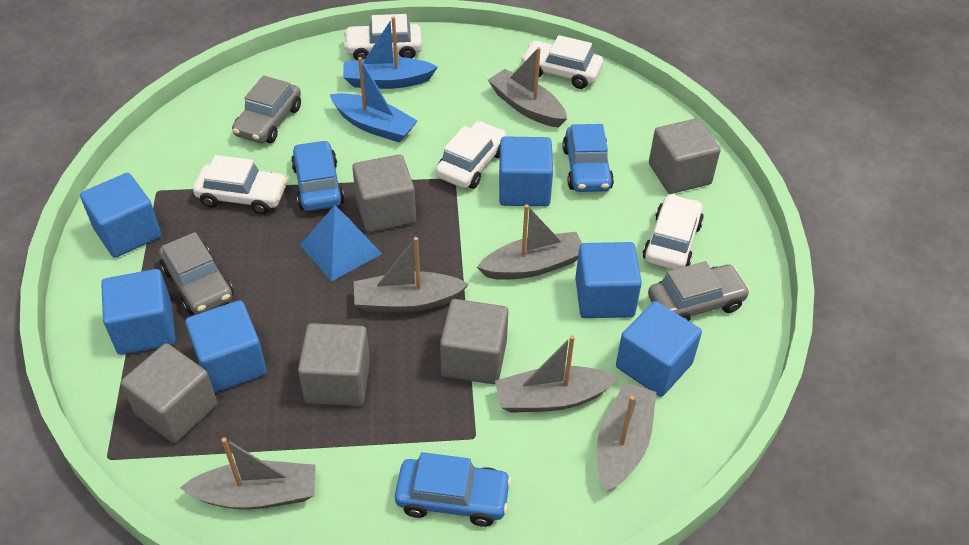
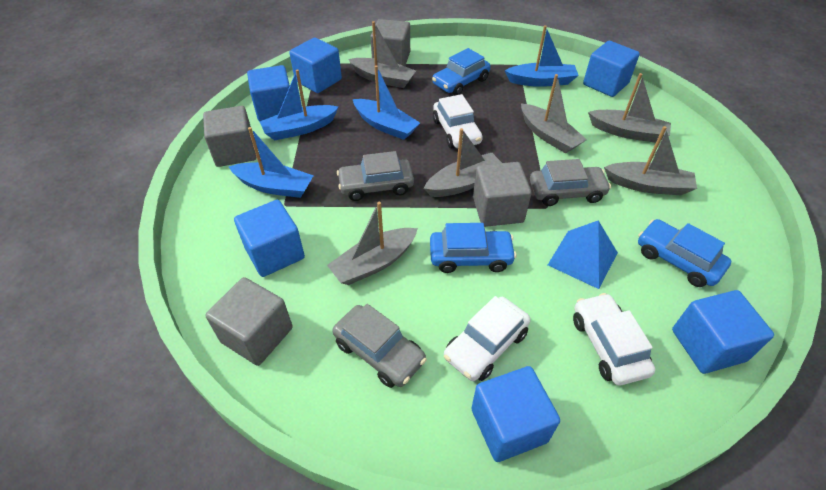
blue boat: [330,57,418,142] [343,16,438,89] = 2 -> [229,127,314,198] [260,69,338,140] [353,65,420,140] [505,25,579,87] = 4
grey cube: [121,343,217,443] [298,323,370,406] [352,154,416,232] [440,299,508,384] [649,118,721,194] = 5 -> [203,106,256,167] [205,277,293,366] [370,19,410,66] [473,162,531,227] = 4
white car: [193,155,288,214] [344,14,422,60] [436,121,507,189] [521,35,603,89] [643,194,704,270] = 5 -> [433,94,483,148] [444,296,531,381] [573,293,655,385] = 3

